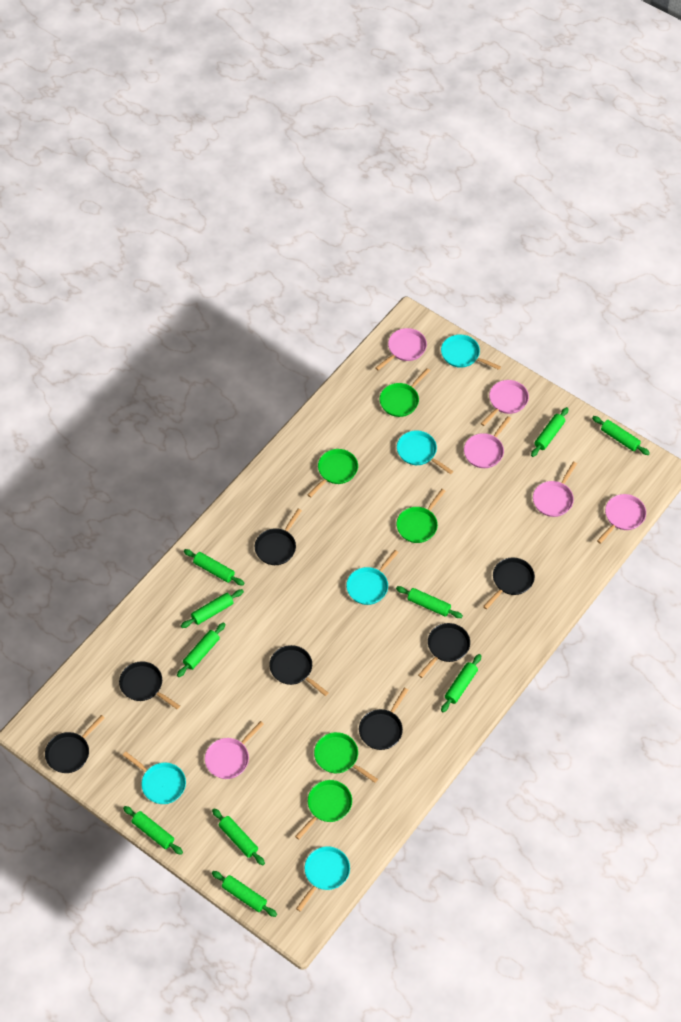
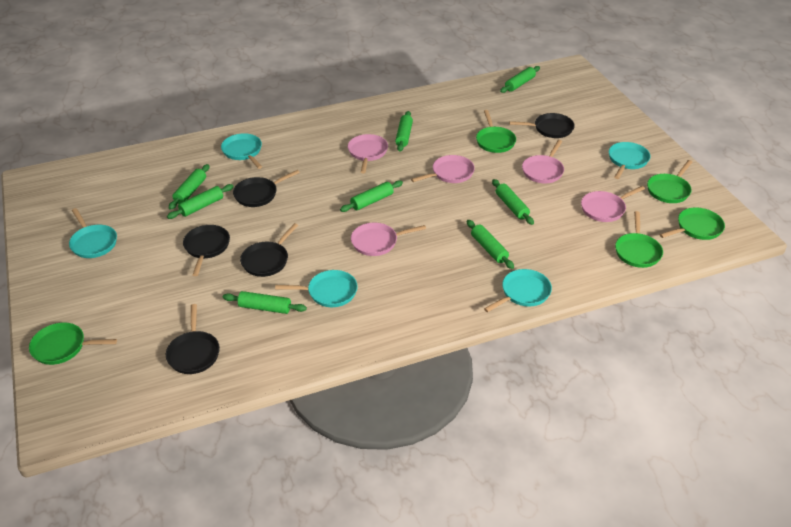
black pan: [45,715,105,773] [119,661,180,710] [255,508,302,565] [269,645,328,696] [359,688,408,750] [418,623,470,678] [483,558,535,609] = 7 -> [166,304,220,374] [183,225,230,276] [233,170,300,207] [240,223,298,277] [509,113,575,138] = 5
green rolling pin: [123,806,183,855] [177,622,225,677] [181,589,244,628] [184,549,244,585] [212,808,265,865] [212,871,277,917] [396,586,463,618] [441,654,481,713] [531,407,568,457] [592,416,650,455] = 10 -> [167,184,234,219] [169,164,209,210] [223,291,307,314] [340,180,403,212] [395,111,413,152] [467,220,514,269] [492,179,534,225] [500,66,540,93] = 8
pink pan: [205,721,264,779] [375,328,427,370] [464,416,511,468] [481,380,529,426] [533,462,577,517] [597,494,646,544] = 6 -> [348,134,388,173] [351,223,426,256] [411,155,475,183] [522,140,564,183] [581,186,645,222] = 5

